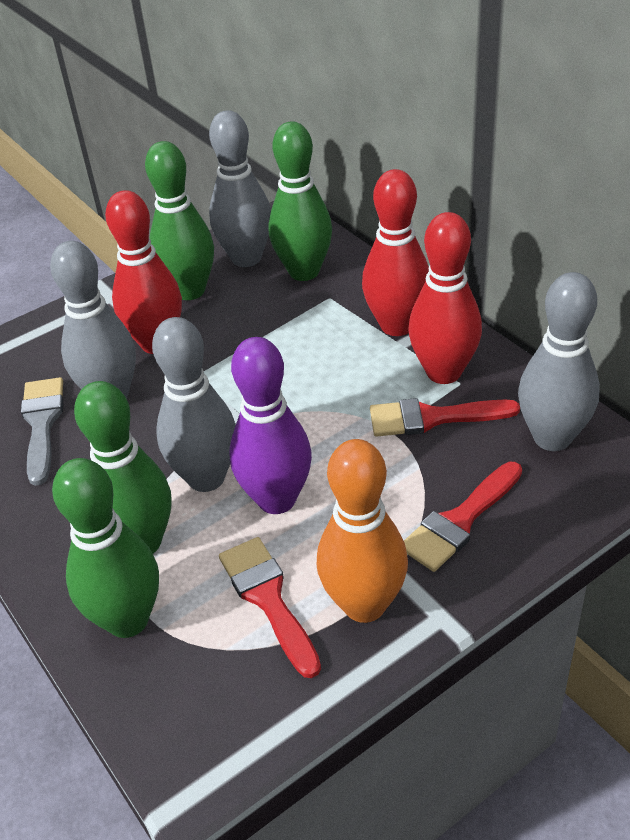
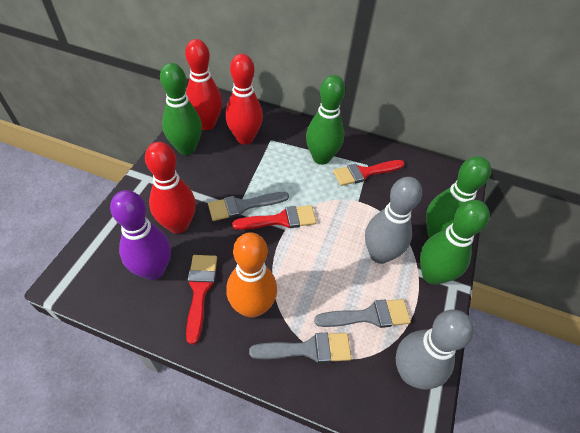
grey bowling pin: [50,241,136,399] [152,317,236,492] [209,110,271,267] [518,272,600,451] = 4 -> [365,177,422,264] [396,309,474,390] = 2
grey brush: [21,377,64,486] = 1 -> [208,192,289,221] [249,333,352,363] [314,299,411,328] = 3

